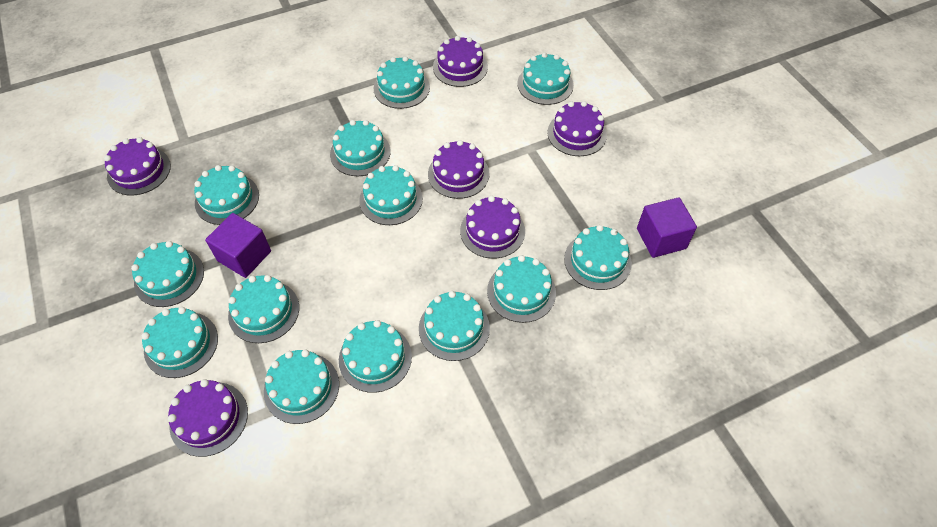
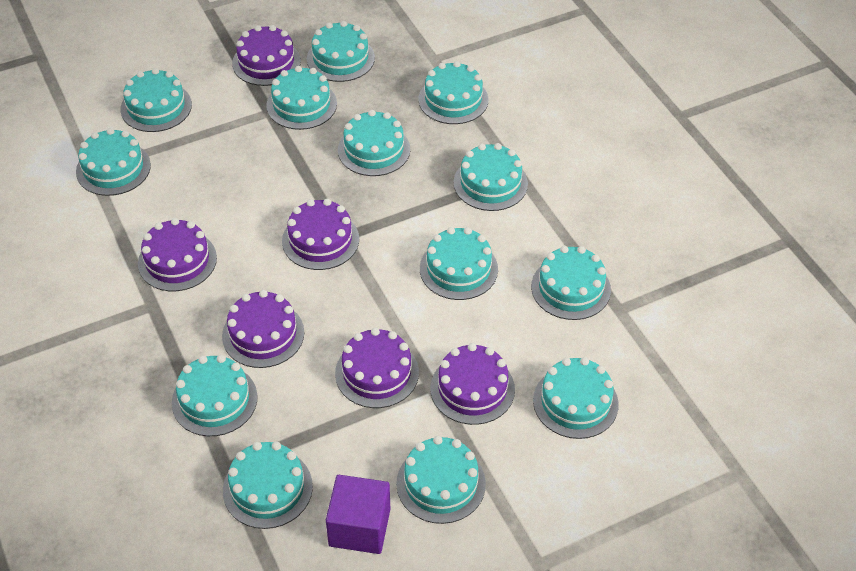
purple cube: [205,213,271,278] [637,197,697,258] = 2 -> [326,475,391,554] = 1

